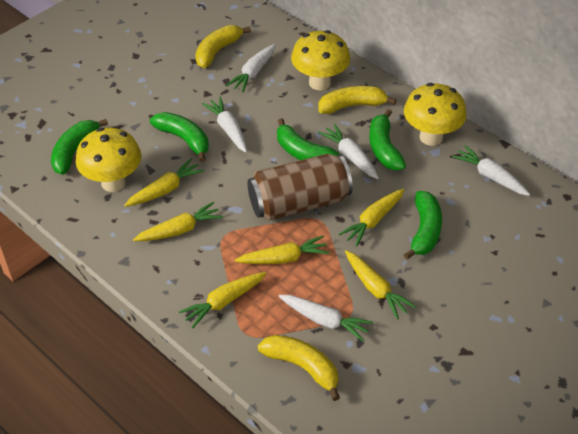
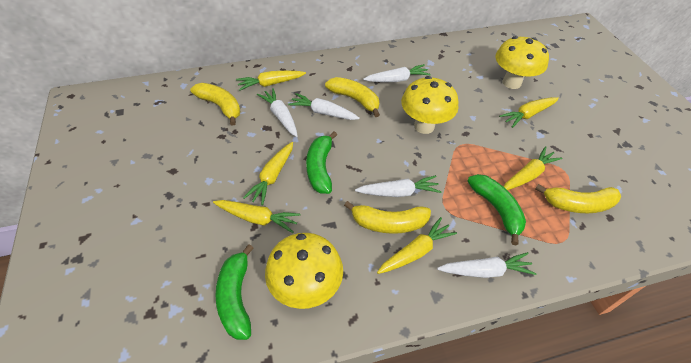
brown can: [247,153,353,221] = 1 -> none = 0
green banana: [51,119,108,175] [150,112,209,162] [277,118,341,160] [369,109,406,170] [404,191,442,260] = 5 -> [215,244,254,340] [306,131,337,194] [467,174,526,245] = 3
yellow banana: [195,25,251,68] [258,335,340,401] [318,86,397,114] = 3 -> [190,83,240,126] [325,77,380,117] [344,201,431,234] [535,184,621,213] = 4

